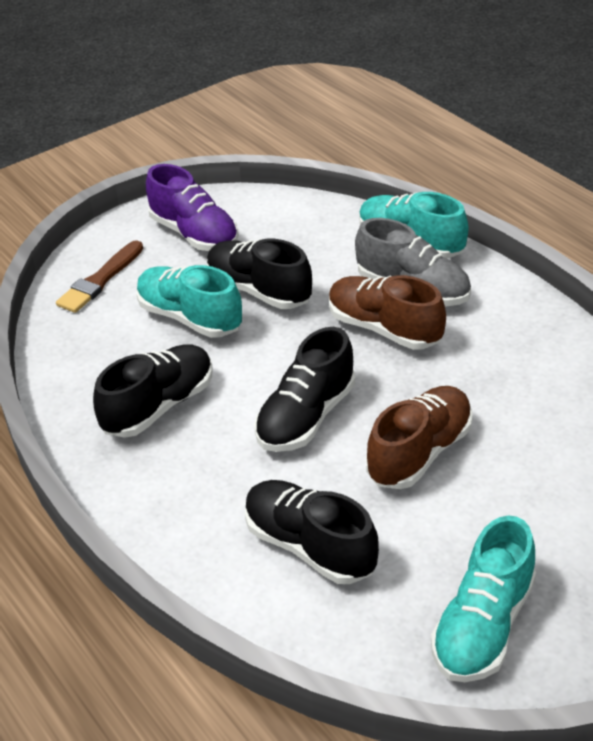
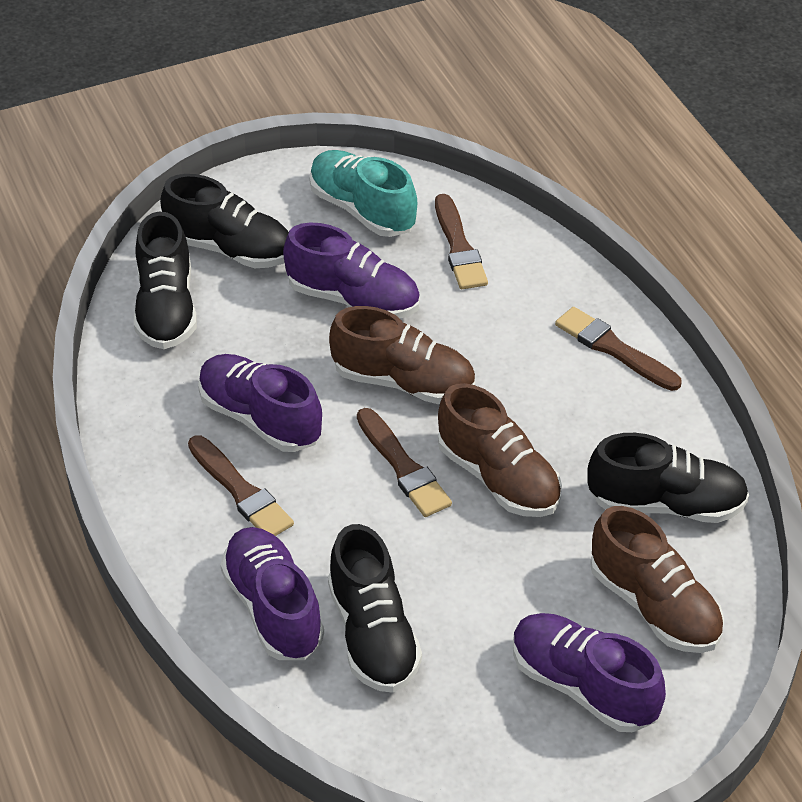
brown brush: [56,240,143,313] = 1 -> [188,435,294,536] [357,408,452,517] [435,194,488,289] [555,307,682,391] = 4
brown shoe: [329,275,446,350] [366,386,473,489] = 2 -> [329,306,475,404] [438,383,562,517] [590,506,724,653] = 3
grey shoe: [355,218,471,306] = 1 -> none = 0
purple shoe: [146,164,239,251] = 1 -> [198,354,322,452] [220,527,324,660] [283,223,420,318] [513,613,666,732] = 4
turquoise shoe: [136,265,242,338] [359,192,468,259] [431,516,536,682] = 3 -> [309,150,417,237] = 1

